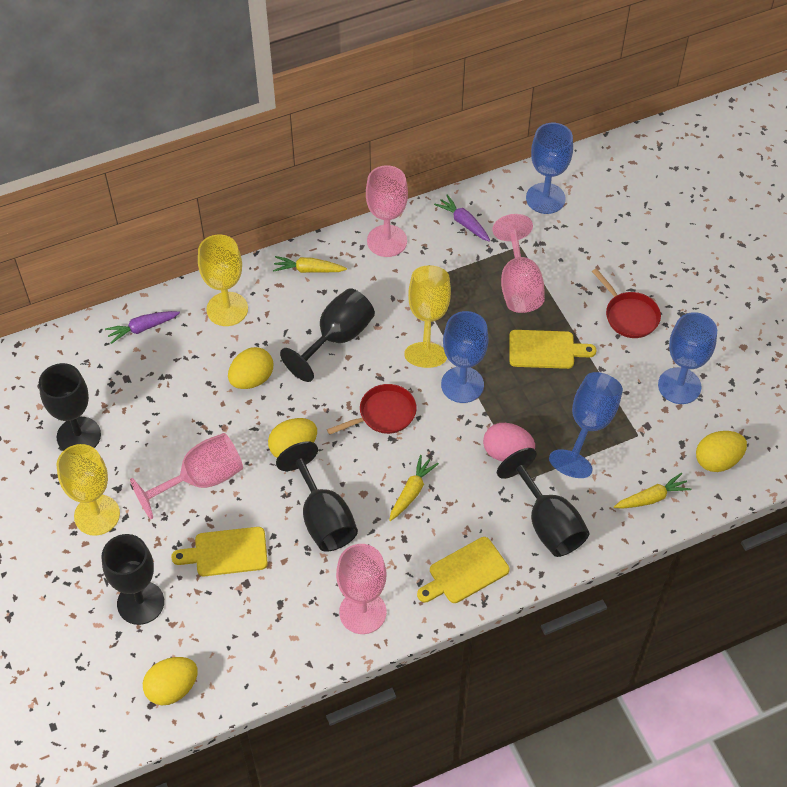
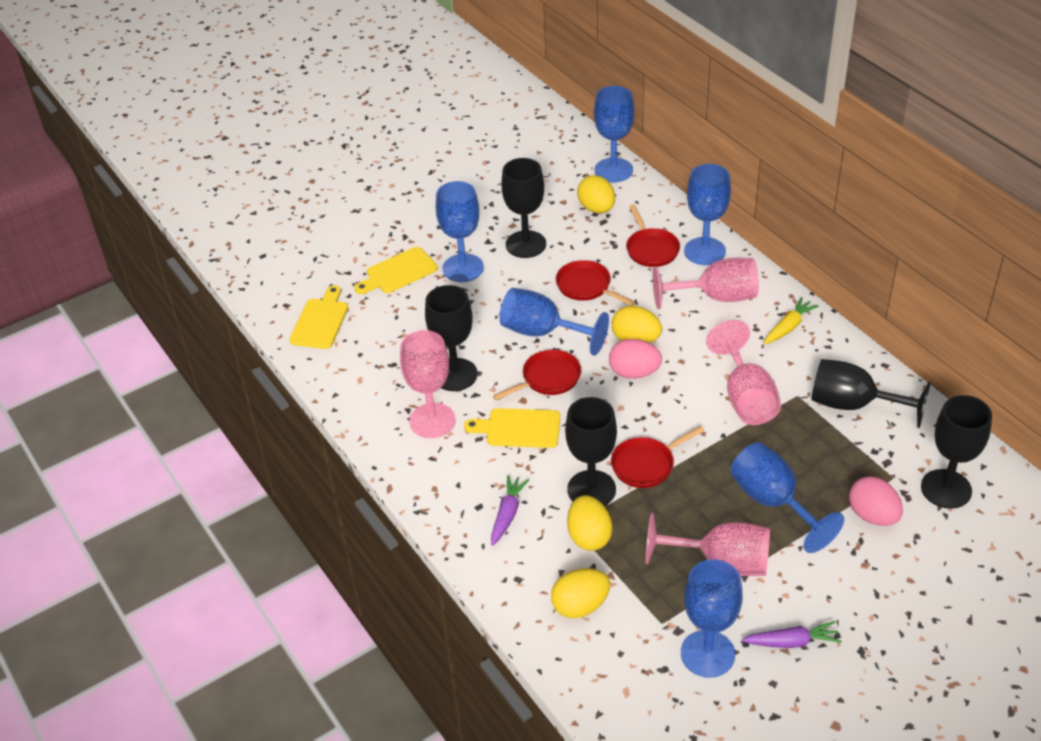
blue goblet: [441,311,489,403] [526,123,573,214] [549,372,623,478] [658,312,717,404] = 4 -> [436,181,484,282] [499,288,609,356] [594,86,634,182] [681,559,743,678] [684,164,731,265] [730,442,844,553] = 6
pink egg: [483,423,535,461] = 1 -> [609,339,662,379] [849,476,903,526] = 2
red pan: [327,384,417,435] [592,268,661,338] = 2 -> [493,350,581,401] [556,260,635,306] [611,426,704,488] [626,204,680,267] = 4
yellow carrot: [273,256,347,273] [389,455,439,521] [614,473,692,509] = 3 -> [764,297,819,344] = 1
yellow goblet: [57,444,120,536] [198,234,248,326] [404,265,451,368] = 3 -> none = 0

